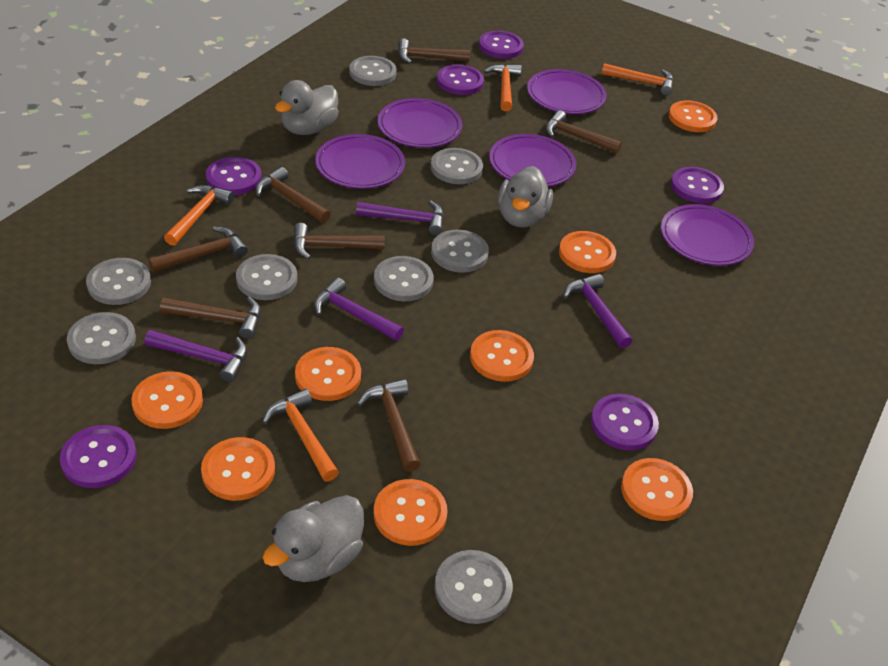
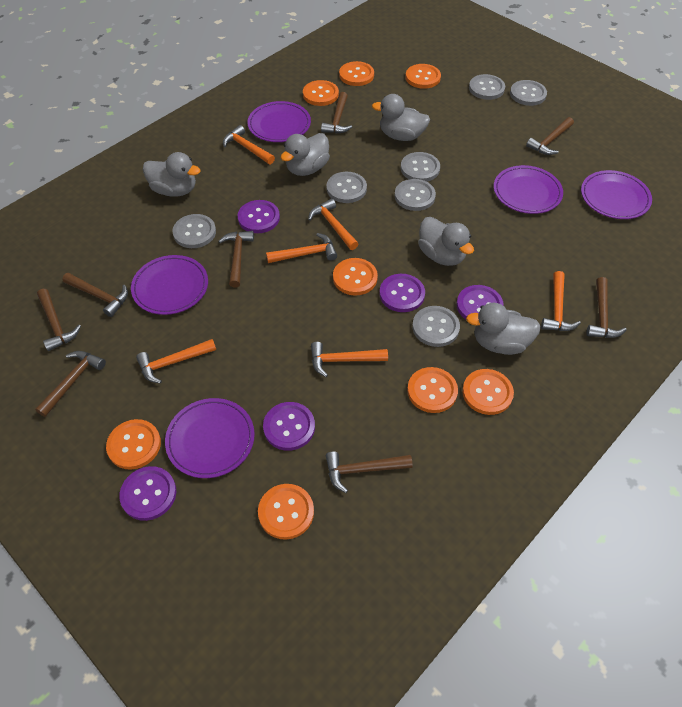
brown hammer: [149,226,248,273] [160,297,261,339] [256,167,331,223] [293,223,385,259] [357,379,420,472] [398,38,470,64] [545,110,622,153] = 7 -> [35,351,106,417] [37,289,81,351] [62,273,128,317] [218,231,254,288] [321,92,352,133] [326,451,413,493] [526,117,574,155] [587,277,627,338] = 8
grey button: [67,312,136,364] [86,258,151,305] [236,254,297,300] [349,56,397,86] [374,256,434,301] [431,148,483,184] [431,229,489,273] [435,550,513,624] = 8 -> [172,214,216,248] [326,172,367,203] [395,179,436,211] [401,152,440,182] [412,306,460,347] [469,74,505,100] [510,80,547,106] = 7
grey duck: [263,495,364,582] [275,80,339,135] [498,166,553,228] = 3 -> [143,152,200,197] [281,133,330,176] [372,94,430,141] [418,217,474,266] [466,303,541,355] = 5
orange hammer: [164,185,234,246] [262,389,339,482] [484,64,522,111] [601,63,674,95] = 4 -> [136,339,216,384] [223,125,275,164] [266,233,337,263] [308,198,358,250] [311,342,388,377] [541,271,581,331] = 6
purple button: [60,425,137,488] [206,157,262,195] [437,64,484,95] [479,31,524,59] [591,394,659,451] [671,167,724,204] = 6 -> [119,466,176,521] [238,200,280,233] [263,402,315,451] [380,274,425,312] [456,285,504,319] = 5
purple hammer: [145,330,247,382] [314,278,404,341] [356,201,444,235] [563,274,632,348] = 4 -> none = 0

